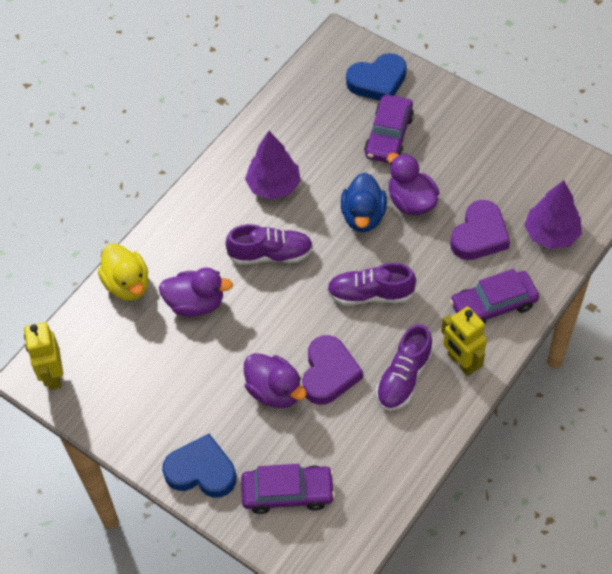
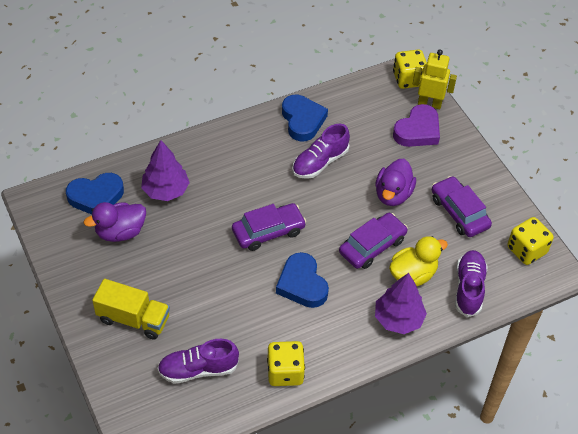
blue duck: [341,173,387,232] = 1 -> none = 0
blue heart: [162,434,237,498] [346,53,407,101] = 2 -> [66,173,124,215] [276,252,329,308] [282,95,328,141] = 3
purple duck: [159,267,233,317] [244,353,307,408] [387,153,439,215] = 3 -> [84,202,146,242] [375,159,416,206] = 2
purple heart: [302,335,363,405] [450,200,510,260] = 2 -> [393,104,440,147] = 1
yellow dice: none = 0 -> [267,341,305,386] [393,49,427,89] [507,217,554,265] = 3
yellow robot: [24,322,63,390] [441,307,487,376] = 2 -> [413,50,457,109] = 1
yellow truck: none = 0 -> [92,279,170,339] = 1

